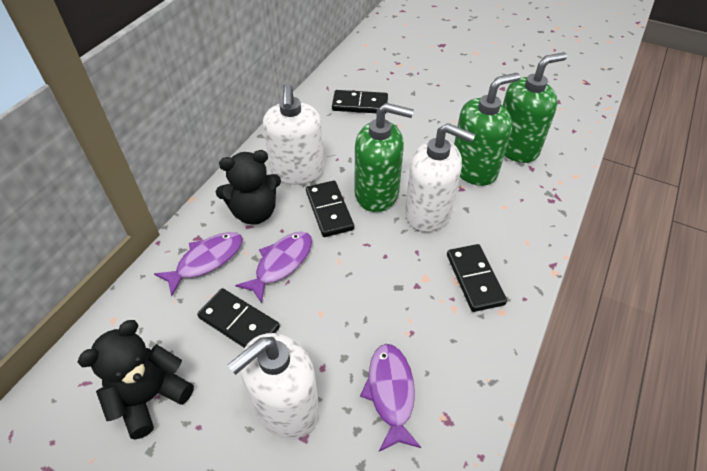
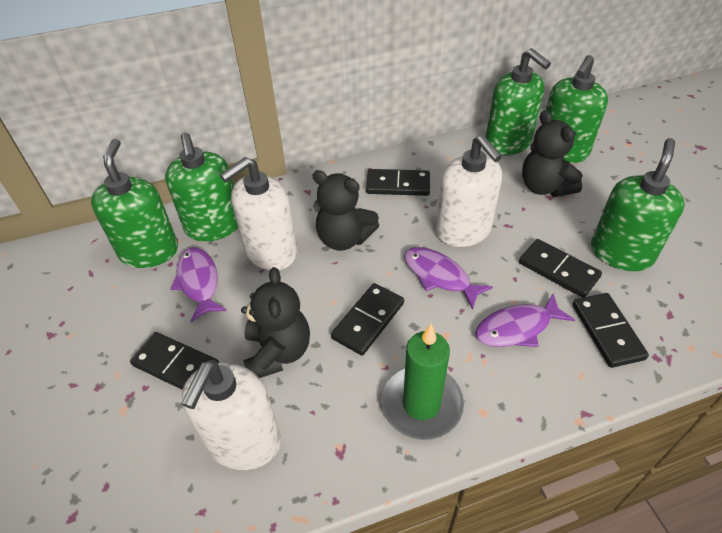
black domino: [197,288,280,348] [306,180,354,237] [332,90,388,114] [447,244,507,312] = 4 -> [130,332,219,390] [331,283,404,356] [366,169,430,196] [519,239,602,298] [572,293,649,368] = 5
black teddy bear: [78,320,194,440] [216,150,281,225] = 2 -> [241,267,310,378] [312,170,379,251] [522,110,583,197] = 3
green candle: none = 0 -> [381,324,464,440] = 1
green soap dispenser: [355,103,414,212] [454,73,520,186] [503,52,567,163] = 3 -> [91,139,178,268] [165,133,238,242] [486,48,551,155] [546,55,608,163] [591,138,684,271] = 5

